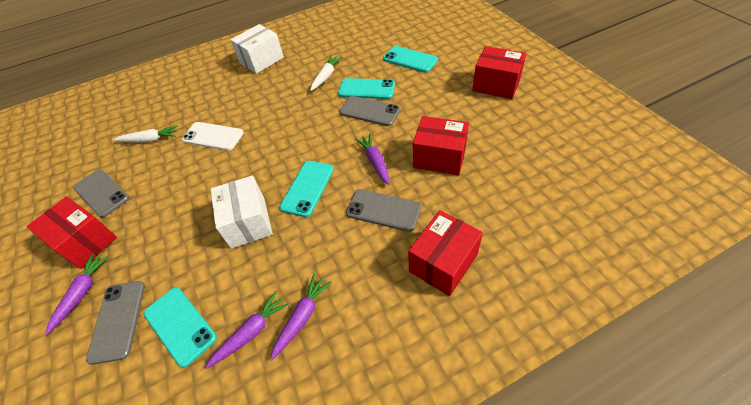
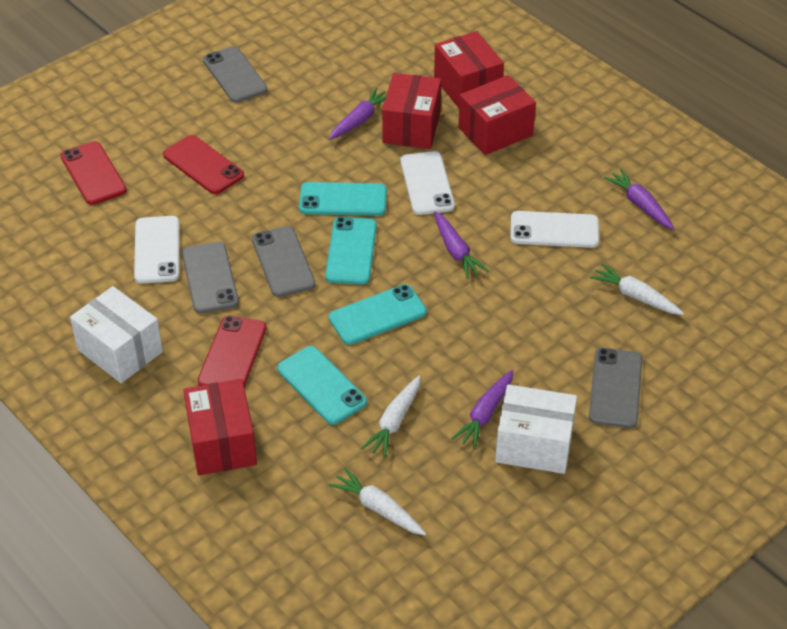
red phone: none = 0 -> [61,141,127,205] [163,135,244,194] [198,316,267,387] = 3
white carrot: [113,126,178,142] [310,56,343,91] = 2 -> [328,467,426,535] [361,376,421,458] [590,263,684,315] = 3
white phone: [182,122,244,151] = 1 -> [134,216,180,283] [400,151,455,215] [510,211,599,248] = 3

